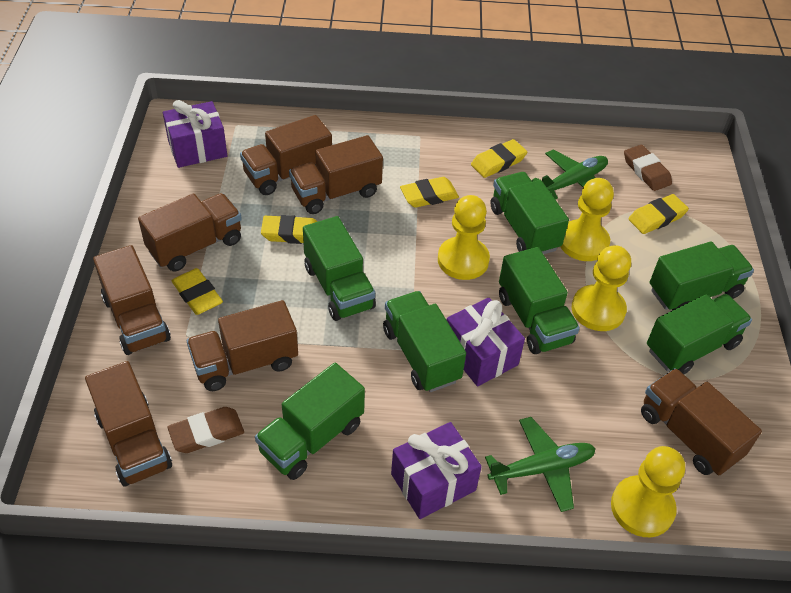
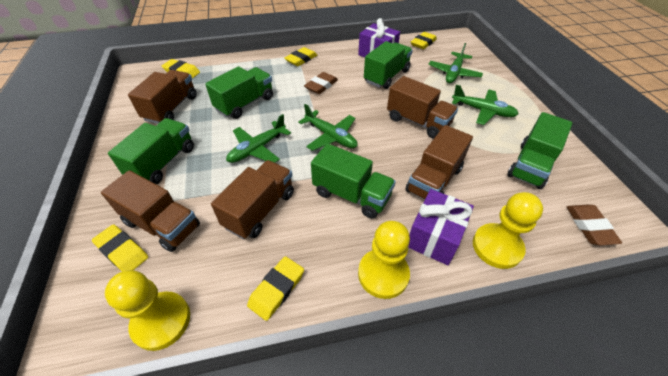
brown truck: [85,361,172,487] [93,245,171,355] [138,193,242,271] [187,300,298,391] [240,115,332,195] [289,135,383,214] [641,368,762,475] = 7 -> [101,170,200,252] [128,70,196,124] [211,160,294,239] [387,76,458,139] [405,125,473,200] = 5
green plane: [485,417,596,512] [532,150,608,200] = 2 -> [226,114,291,163] [298,104,358,151] [428,43,483,83] [452,85,519,125] = 4
green truck: [255,363,365,480] [303,216,376,321] [383,291,466,392] [490,172,569,254] [499,247,580,354] [647,294,752,374] [650,242,754,311] = 7 -> [108,118,194,184] [205,66,273,119] [311,143,396,219] [364,41,413,89] [507,112,573,189] = 5
purple gift: [163,100,227,168] [391,422,482,519] [447,298,525,386] = 3 -> [358,18,400,57] [408,189,474,265] = 2
yellow pawn: [438,195,490,280] [560,178,614,261] [572,245,631,331] [611,446,685,537] = 4 -> [105,270,190,351] [358,221,410,299] [473,192,543,269] = 3

